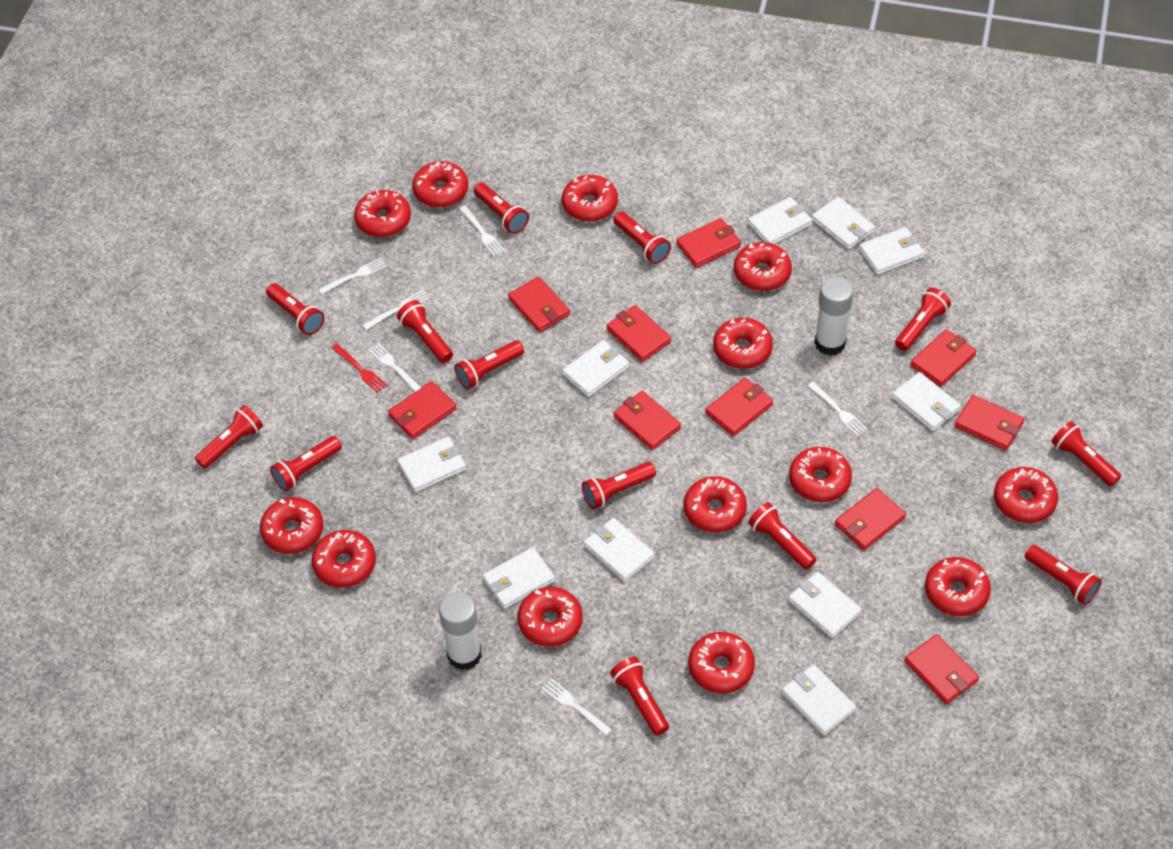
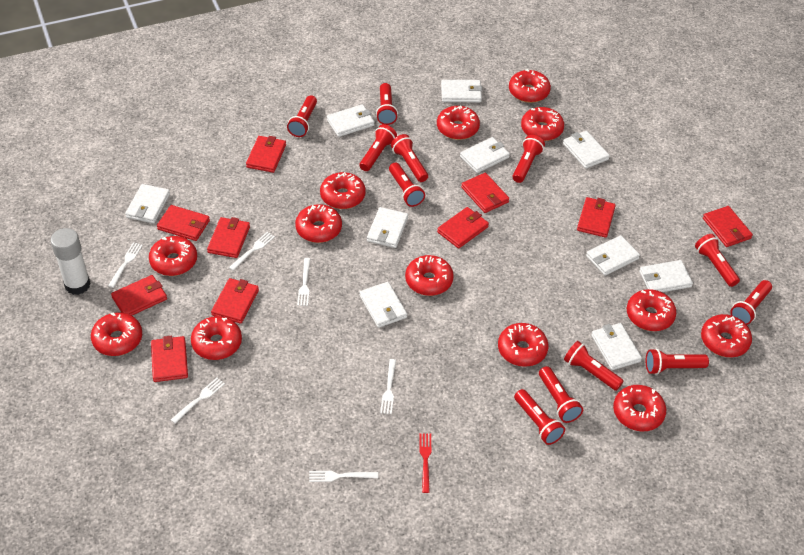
red flashlight: [195,405,263,469] [266,283,324,335] [270,436,342,491] [397,300,453,363] [454,340,524,389] [474,183,529,234] [582,462,656,509] [610,657,669,736] [613,211,671,264] [748,502,817,570] [895,288,951,351] [1025,545,1102,605] [1051,421,1121,487] = 13 -> [287,95,317,137] [359,124,397,171] [376,83,398,125] [389,163,425,207] [391,134,428,182] [513,135,545,183] [514,389,565,445] [539,366,583,423] [564,341,624,391] [646,348,709,375] [695,234,740,287] [730,280,772,325] = 12
white glue stick: [439,592,482,670] [815,277,854,356] = 2 -> [51,228,91,295] = 1

